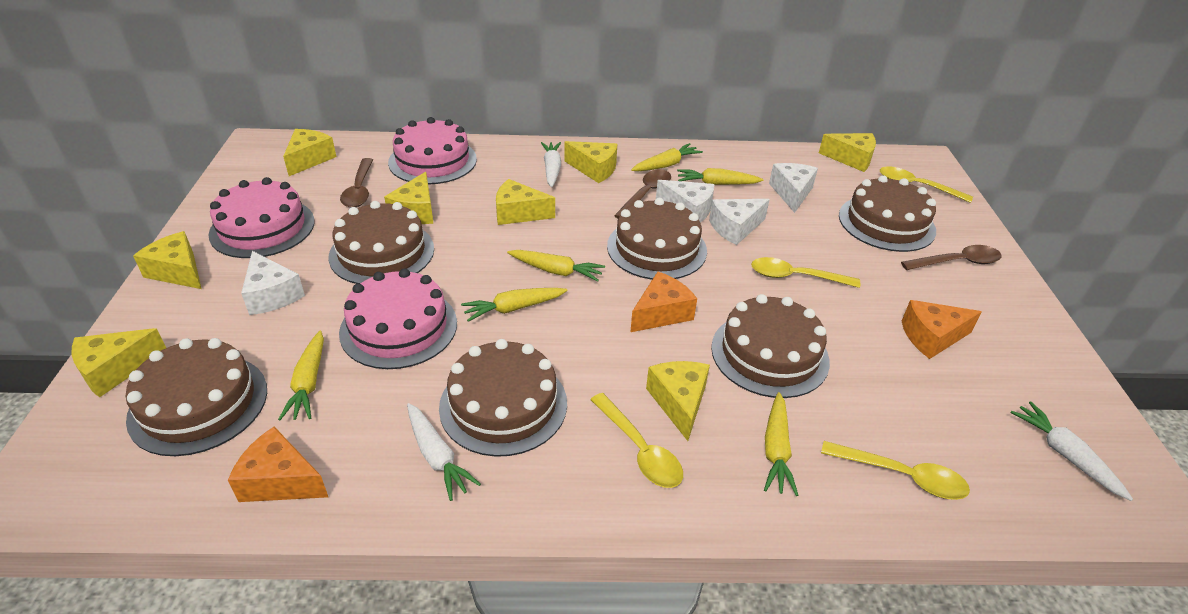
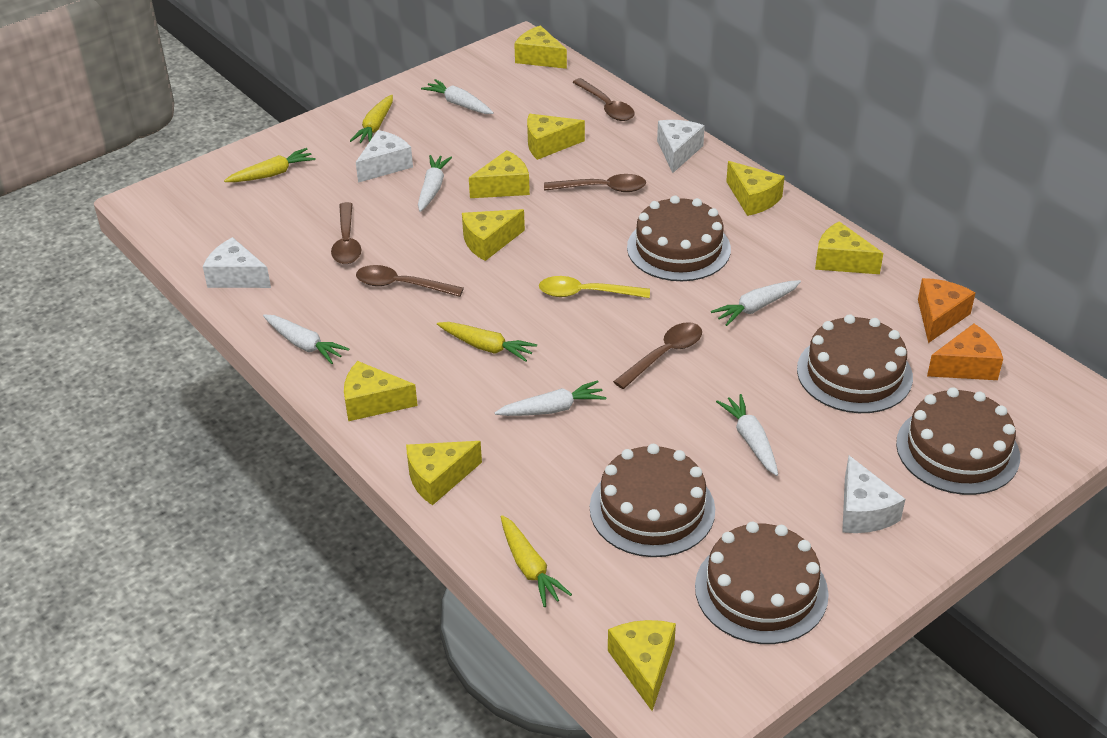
brown cake: [126,338,267,456] [329,201,434,284] [439,339,567,457] [607,198,707,280] [711,294,830,398] [839,175,936,252] = 6 -> [590,444,715,557] [627,195,731,281] [695,522,829,644] [797,314,913,413] [896,387,1020,495] = 5
brown spoon: [340,158,373,208] [614,169,671,218] [901,245,1002,270] = 3 -> [331,202,361,264] [356,265,464,297] [544,174,646,192] [572,78,635,121] [613,322,702,389] = 5
orange cheese: [228,427,328,502] [630,272,697,332] [902,300,982,359] = 3 -> [918,278,975,343] [927,324,1003,380] = 2
pink cake: [208,177,315,258] [339,268,457,369] [388,117,477,185] = 3 -> none = 0
white carrot: [407,403,481,501] [541,142,561,187] [1011,401,1133,501] = 3 -> [263,314,349,364] [418,155,452,212] [421,79,494,114] [495,380,606,416] [711,280,801,326] [716,394,778,476] = 6
yellow carrot: [278,331,324,420] [461,288,568,322] [507,250,605,282] [631,143,703,171] [677,168,763,185] [764,392,798,496] = 6 -> [224,148,316,182] [350,94,393,143] [437,322,537,362] [501,515,572,607] = 4
yellow cheese: [72,328,166,398] [133,231,201,289] [283,129,336,176] [384,172,434,224] [496,179,555,225] [564,141,617,183] [646,361,710,441] [819,133,876,172] = 8 -> [344,361,418,421] [406,441,482,505] [462,209,525,261] [469,150,530,198] [514,25,567,69] [527,114,585,160] [608,620,676,711] [726,161,785,216] [815,221,883,274] = 9
yellow spoon: [590,393,683,488] [751,257,860,288] [821,441,970,500] [880,166,973,203] = 4 -> [539,276,650,298] = 1

